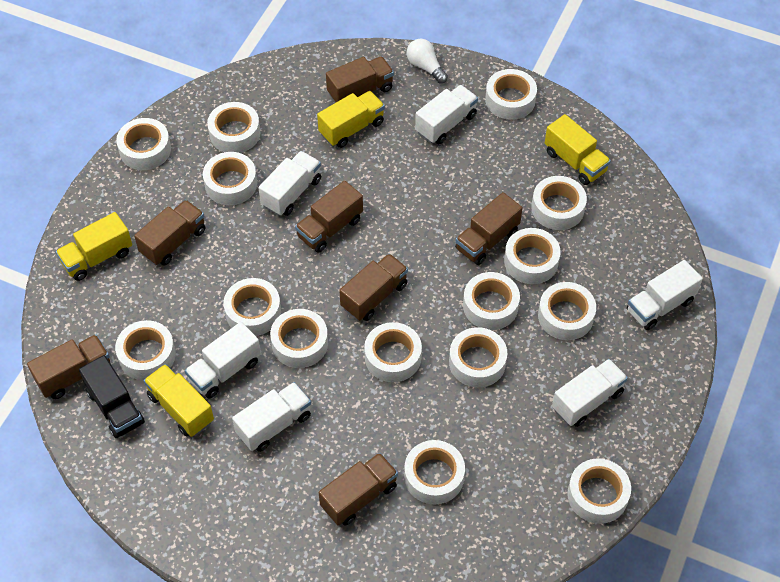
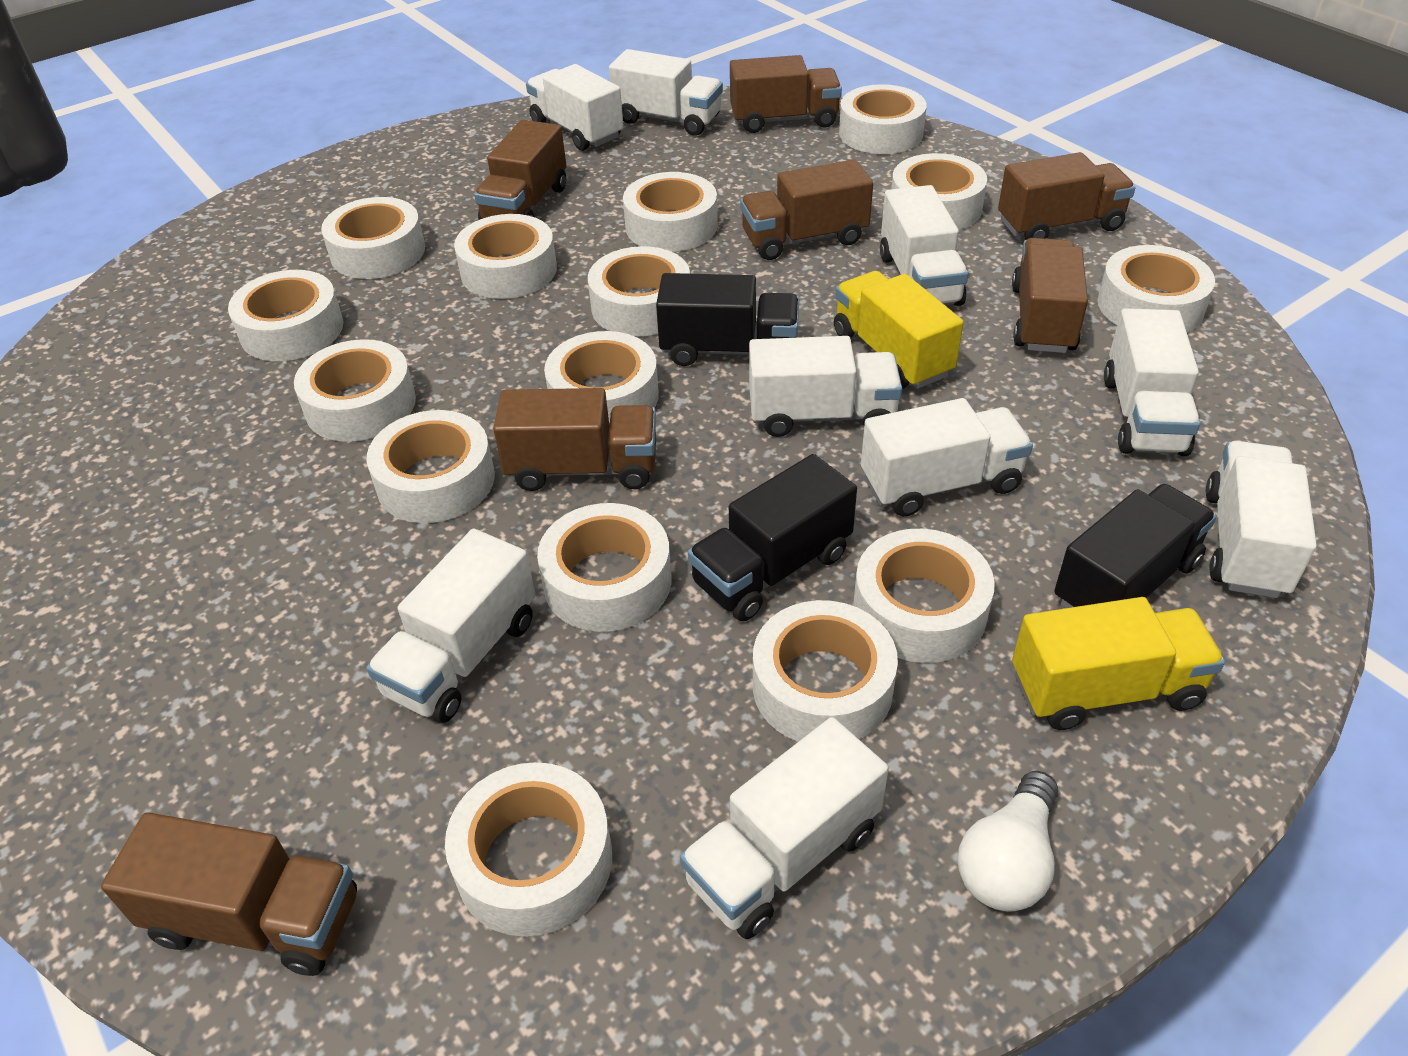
black truck: [79,355,145,438] = 1 -> [656,273,799,366] [688,454,857,621] [1054,484,1217,608] = 3
white truck: [185,322,261,398] [232,382,311,452] [258,151,321,216] [415,85,478,144] [552,359,628,427] [627,260,703,330] = 6 -> [366,529,536,723] [526,64,624,151] [609,49,723,136] [680,717,889,939] [749,336,902,437] [861,398,1033,516] [880,185,968,306] [1104,308,1200,456] [1206,441,1317,598] = 9
yellow truck: [56,212,132,281] [144,364,214,437] [317,91,385,148] [545,114,611,185] = 4 -> [834,271,964,389] [1012,597,1225,730] = 2

